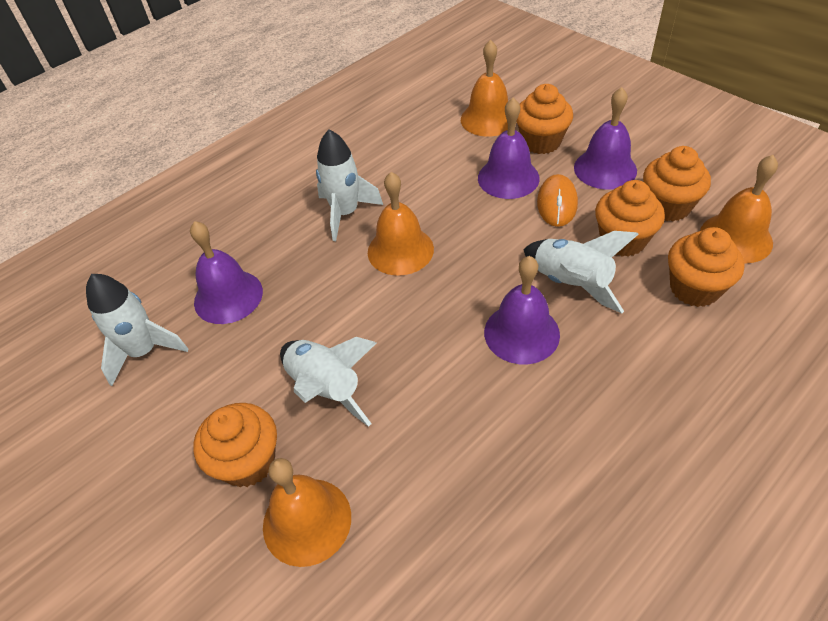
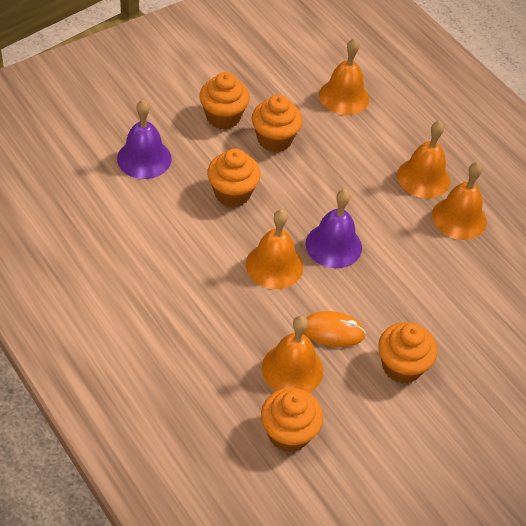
orange bell: [263,458,351,567] [368,172,434,275] [461,40,508,137] [700,155,778,264] = 4 -> [246,209,303,289] [262,316,323,393] [319,38,369,115] [397,121,450,199] [432,162,487,240] = 5
purple bell: [190,221,263,324] [478,98,540,199] [484,256,560,364] [574,87,637,190] = 4 -> [117,100,172,179] [305,189,362,268] = 2
white rocket: [86,274,188,386] [280,337,376,427] [316,130,383,241] [523,231,639,313] = 4 -> none = 0

